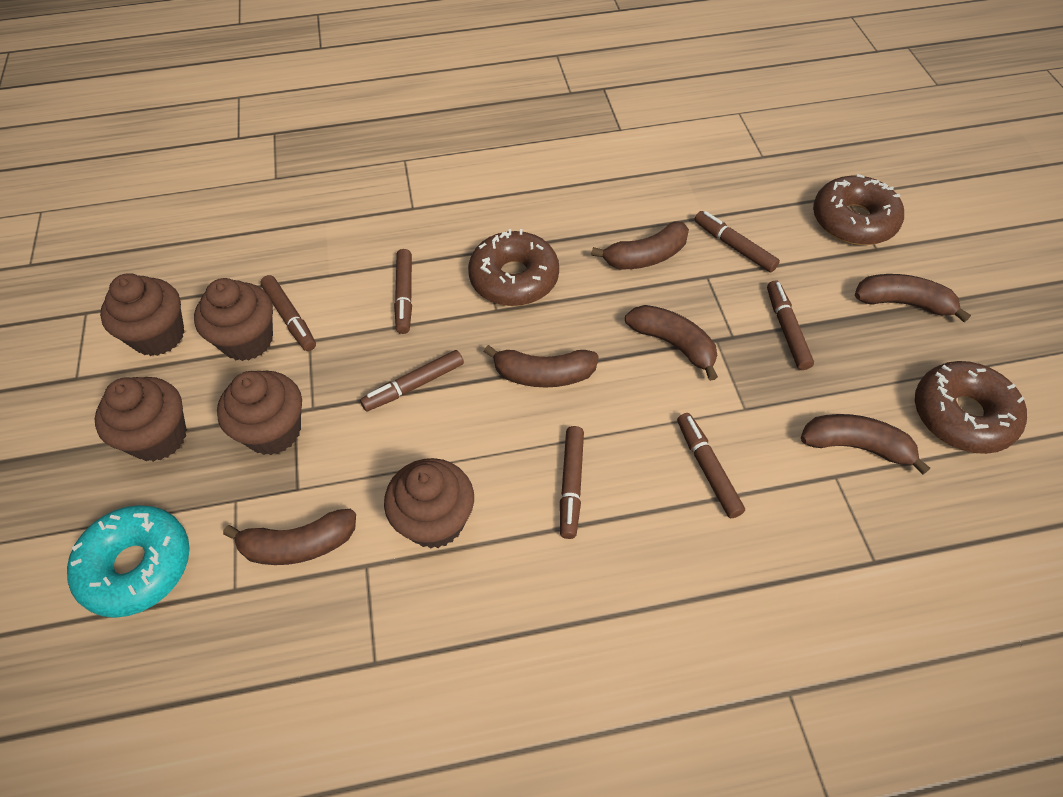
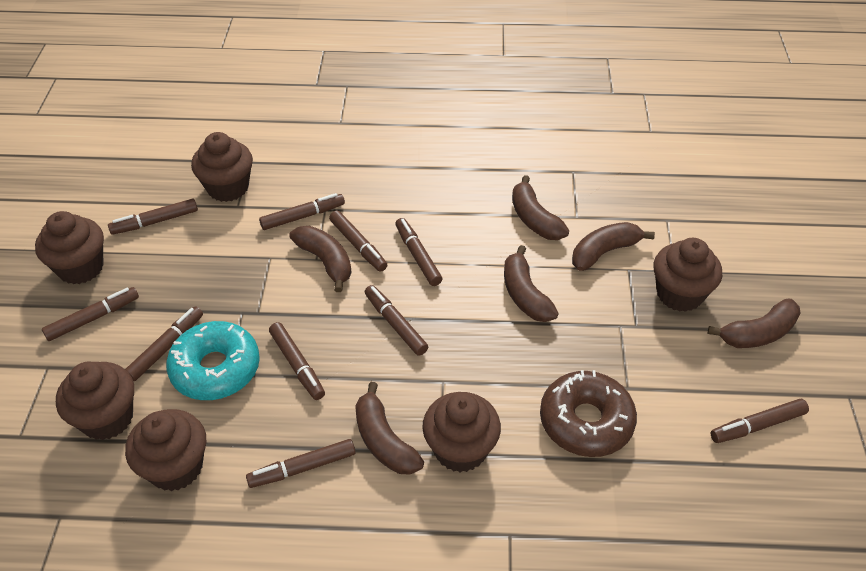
brown cupcake: [95,377,186,462] [100,273,184,356] [194,278,273,361] [217,371,302,455] [384,458,474,549] = 5 -> [35,211,104,284] [56,362,134,440] [125,409,206,491] [191,132,253,202] [422,392,501,473] [653,238,722,312] = 6
brown donut: [468,229,559,306] [813,174,904,245] [915,361,1027,454] = 3 -> [540,370,637,457] = 1
brown marker: [260,275,316,351] [360,350,464,411] [394,249,412,334] [560,426,584,539] [677,413,745,518] [694,211,780,272] [767,280,814,370] = 7 -> [42,287,139,341] [108,199,198,235] [125,306,203,381] [246,439,355,488] [259,193,345,230] [269,322,325,400] [329,210,387,272] [365,285,428,356] [395,218,442,286] [711,399,809,443] = 10

